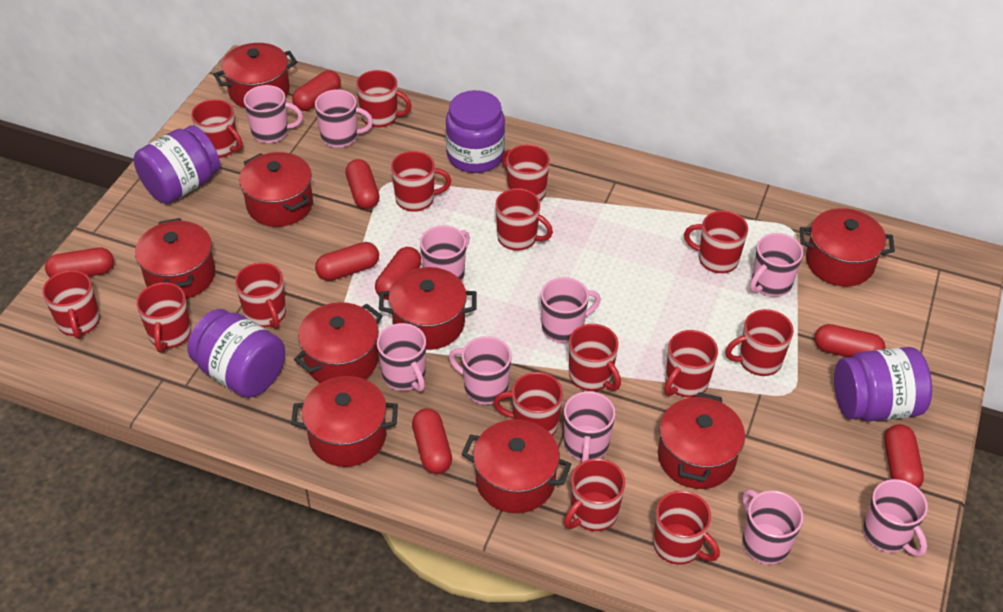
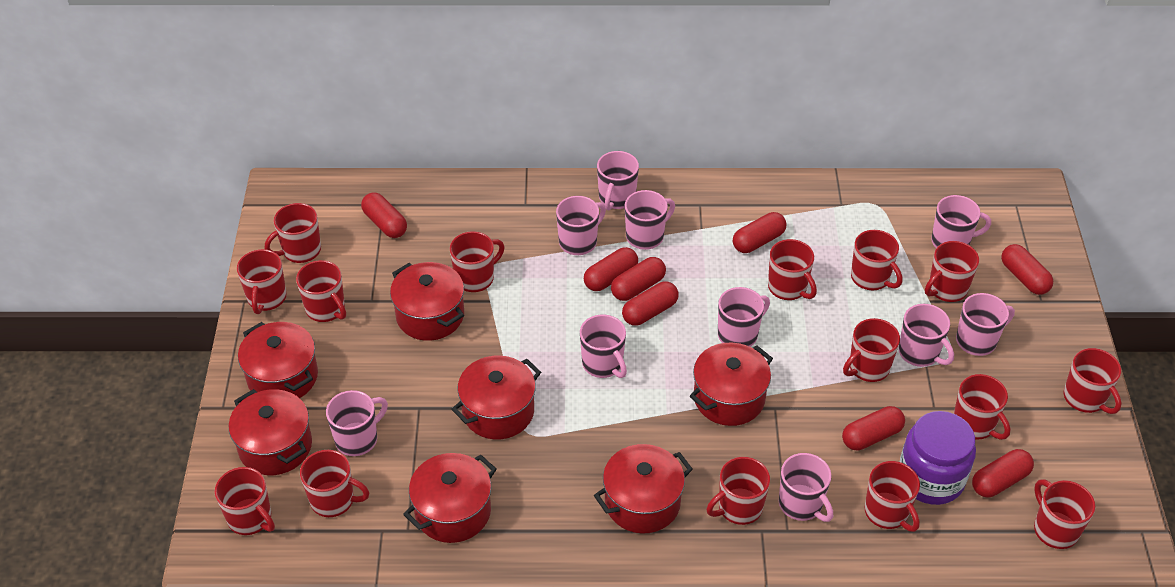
purple jar: [134,125,220,204] [188,309,285,398] [446,90,505,173] [834,347,932,421] = 4 -> [900,411,976,505] = 1
red pot: [135,218,215,299] [213,43,297,108] [239,152,313,227] [291,376,398,467] [294,302,383,383] [379,267,476,350] [462,419,571,513] [658,392,745,489] [800,208,895,286] = 9 -> [229,389,312,475] [238,322,318,398] [390,262,464,341] [403,453,497,543] [451,355,541,440] [594,444,693,534] [690,343,773,426] = 7

